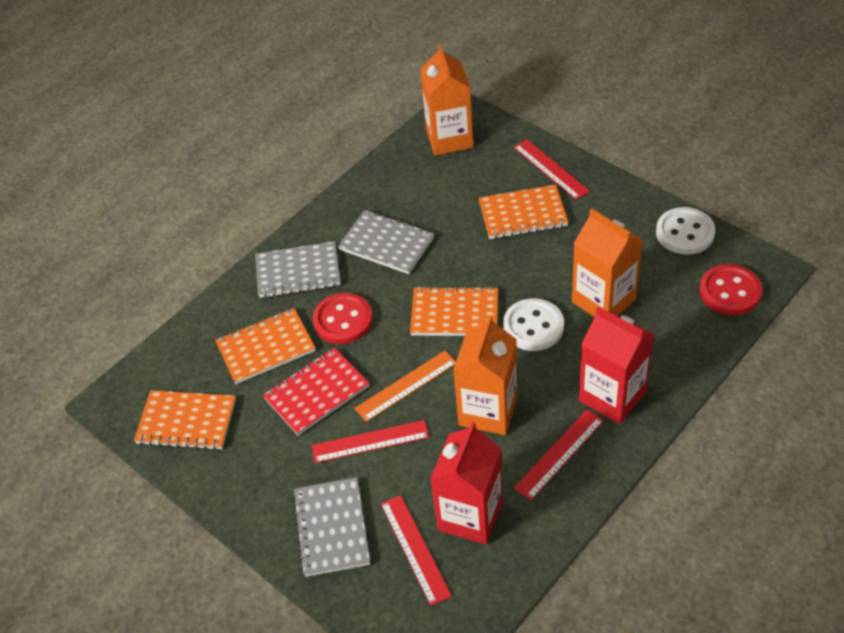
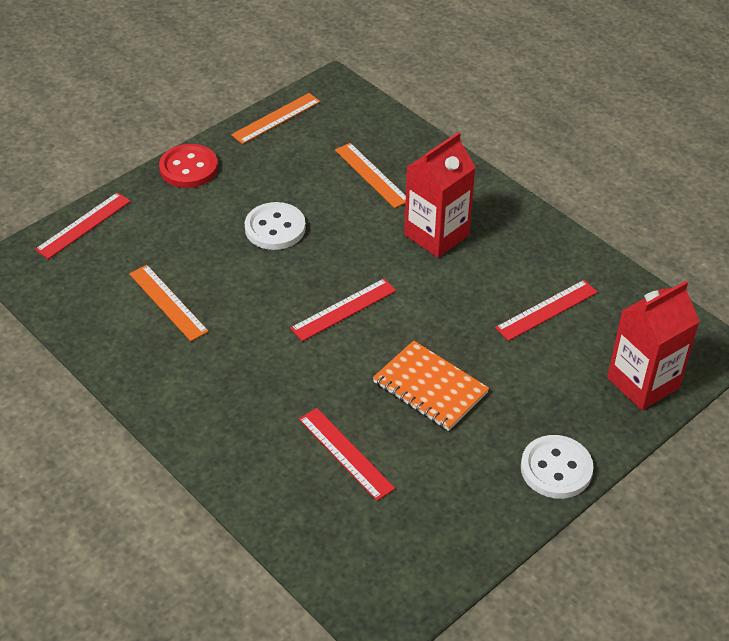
grey notebook: [255,241,341,298] [293,477,370,577] [338,210,434,274] = 3 -> none = 0
orange carton: [420,44,474,155] [453,315,518,435] [572,208,643,317] = 3 -> none = 0
orange notebook: [134,390,236,450] [215,308,315,384] [410,286,498,336] [479,185,568,239] = 4 -> [373,340,489,431] = 1
orange ruler: [354,351,456,422] = 1 -> [129,265,209,341] [231,93,321,144] [335,143,406,208] = 3
red button: [313,293,373,344] [699,264,762,315] = 2 -> [159,144,218,188] = 1
red notebook: [263,348,369,435] = 1 -> none = 0

